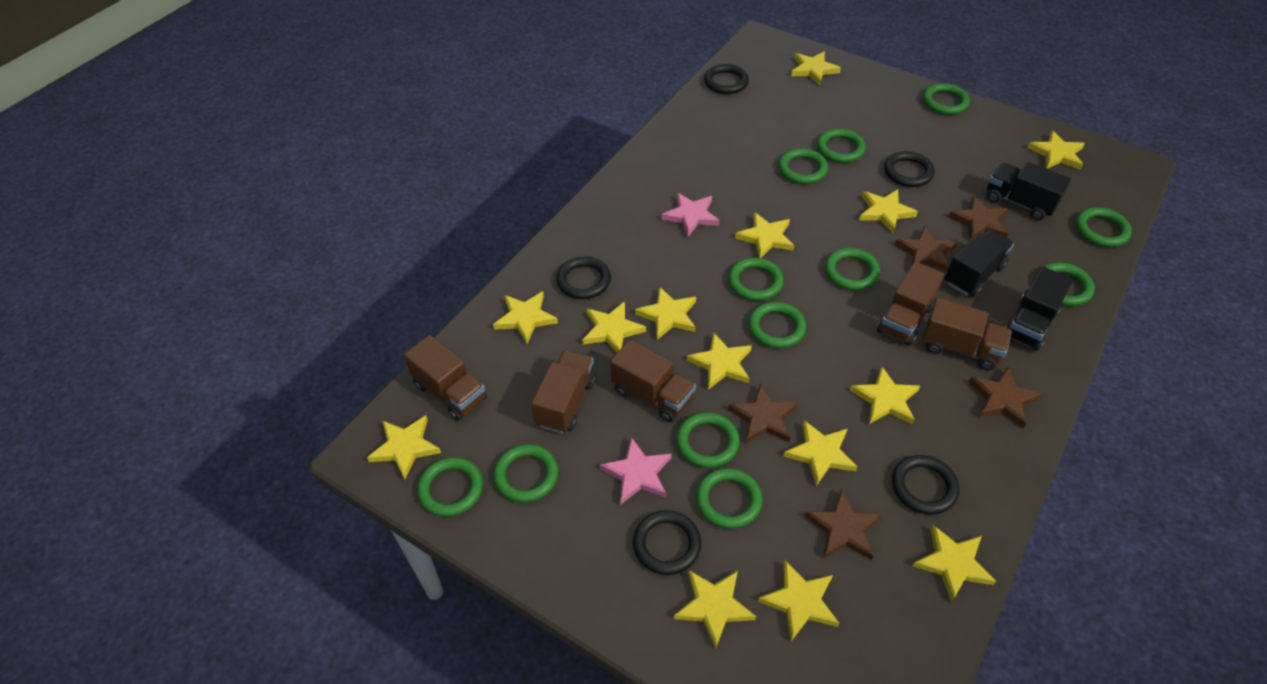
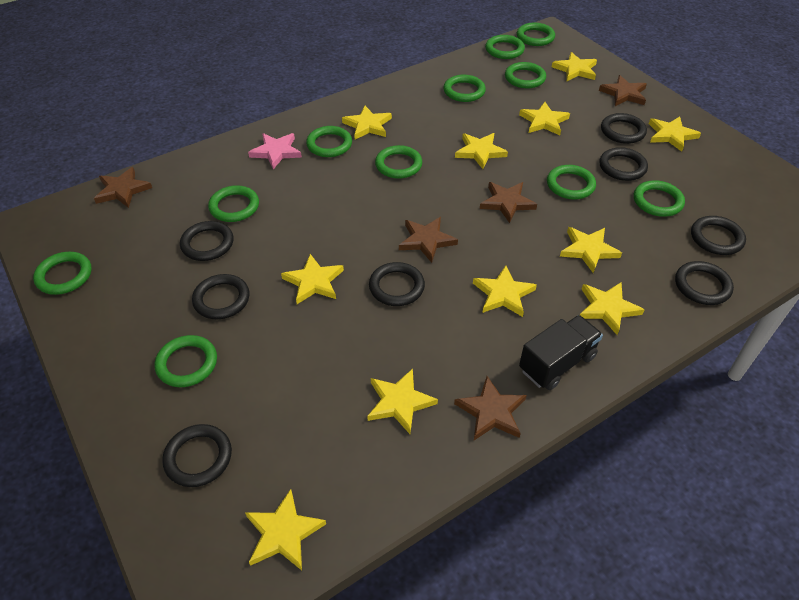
black ring: [556,256,611,299] [633,510,701,575] [704,64,749,94] [884,151,935,187] [892,455,959,515] = 5 -> [162,424,232,487] [180,221,234,261] [192,274,249,319] [369,262,425,306] [599,147,648,181] [601,113,647,144] [675,261,734,305] [691,216,746,255] = 8
black truck: [945,230,1014,297] [987,162,1071,220] [1006,266,1073,351] = 3 -> [519,315,603,390] = 1
brown truck: [404,335,487,421] [531,350,596,434] [610,340,696,422] [877,262,944,346] [922,298,1012,370] = 5 -> none = 0
green ring: [417,457,483,517] [493,444,558,502] [676,412,740,468] [696,468,763,529] [728,258,784,301] [749,302,806,348] [779,148,828,184] [817,128,866,163] [825,248,880,290] [923,83,970,115] [1044,262,1095,306] [1076,207,1132,247] = 12 -> [33,252,92,295] [155,335,217,387] [208,185,259,222] [306,126,352,157] [375,145,423,179] [443,75,486,102] [485,35,525,59] [505,62,546,88] [517,23,555,46] [547,165,596,200] [634,180,685,217] = 11
pink star: [600,437,672,504] [661,193,720,237] = 2 -> [248,133,302,169] = 1
yellow star: [367,415,441,479] [493,292,558,344] [582,301,646,353] [635,287,696,340] [674,570,756,649] [687,333,752,390] [735,212,795,258] [758,561,839,641] [783,420,857,486] [791,51,841,86] [850,367,920,424] [859,189,918,233] [913,525,996,602] [1027,131,1085,170] = 14 -> [245,489,326,570] [281,254,344,304] [342,106,392,139] [367,369,438,434] [455,133,508,169] [473,265,537,317] [519,102,570,135] [552,52,597,81] [560,227,622,273] [580,282,644,335] [649,116,701,152] = 11

